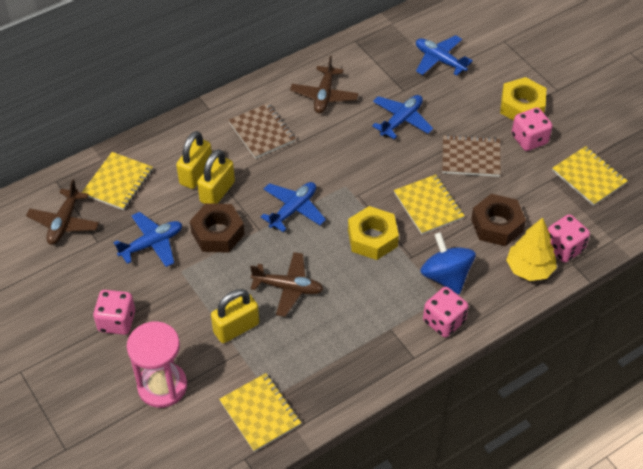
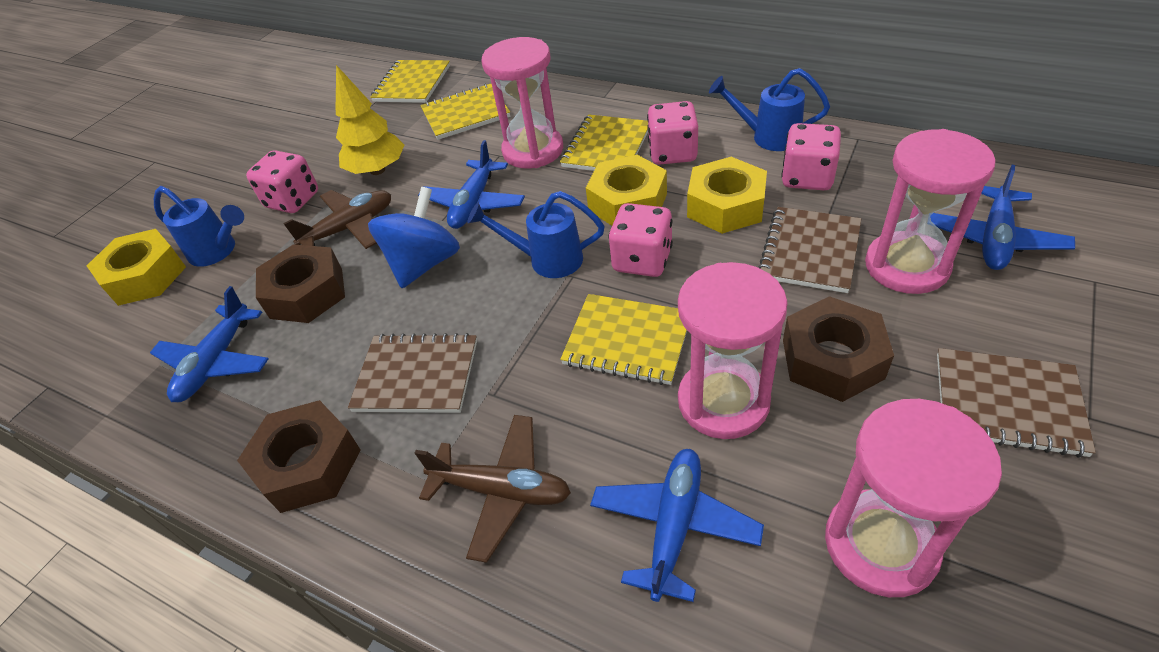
blue watering can: none = 0 -> [154,186,244,267] [467,191,605,278] [709,68,830,151] = 3
brown notebook: [229,103,296,159] [442,135,501,177] = 2 -> [348,333,477,413] [758,207,861,293] [937,348,1096,458] = 3
brown nut: [190,203,244,253] [471,194,526,246] = 2 -> [237,400,361,513] [256,244,345,323] [783,296,894,402] = 3
brown plane: [26,179,99,245] [250,252,323,317] [290,56,358,114] = 3 -> [283,190,391,249] [415,415,571,563] = 2
pink hourglass: [127,322,187,408] = 1 -> [481,37,563,169] [678,262,788,439] [825,399,1002,597] [865,129,996,294] = 4
yellow nut: [348,206,399,260] [500,77,546,121] = 2 -> [87,229,186,306] [586,155,667,226] [687,157,767,234] = 3
yellow padlock: [176,131,212,189] [197,149,235,204] [211,289,259,343] = 3 -> none = 0

